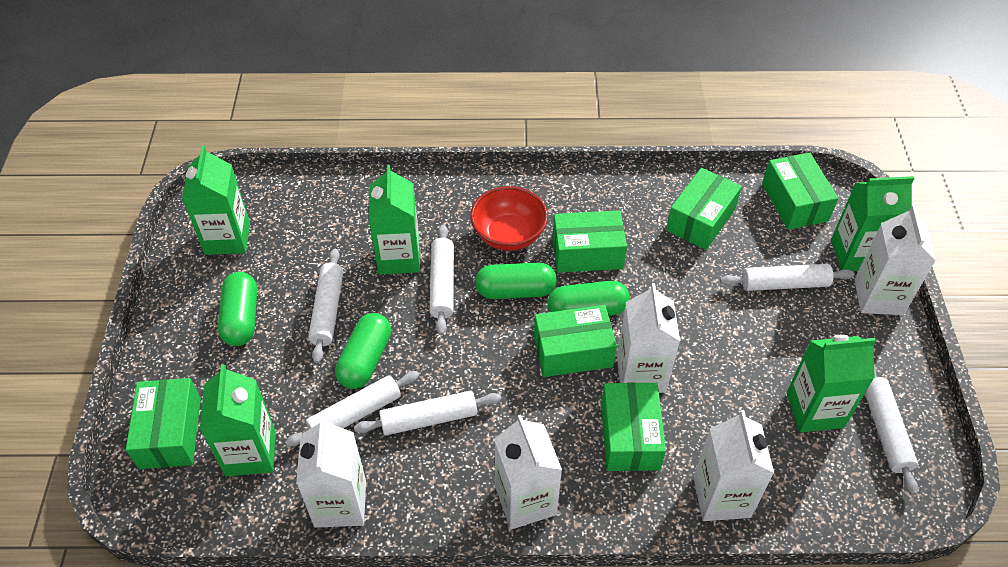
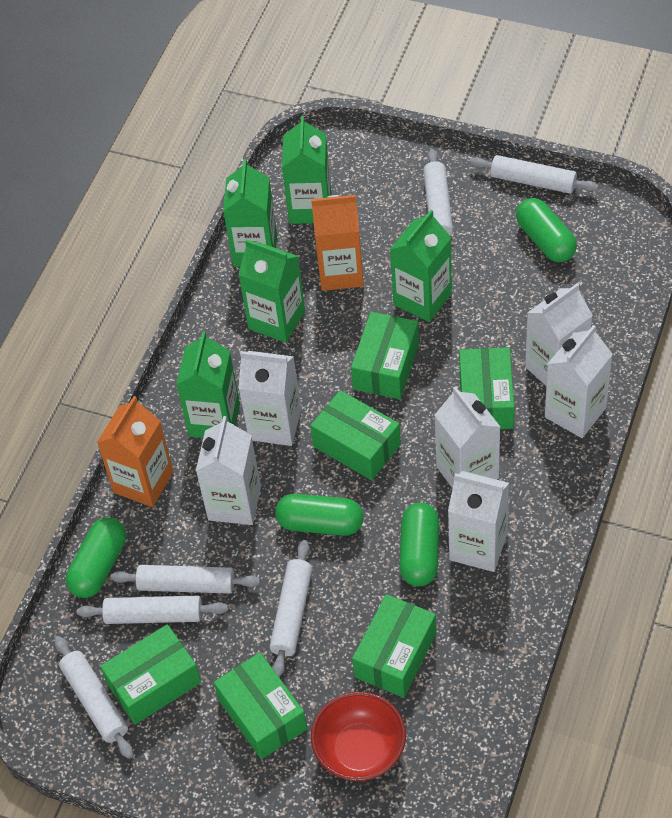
orange carton: none = 0 -> [97,396,173,507] [311,195,364,291] = 2
white carton: [296,417,366,528] [494,415,562,529] [617,283,680,393] [693,410,774,521] [854,205,936,315] = 5 -> [196,416,261,525] [238,351,301,446] [435,386,500,488] [448,471,509,572] [525,283,593,385] [545,325,613,438] = 6

